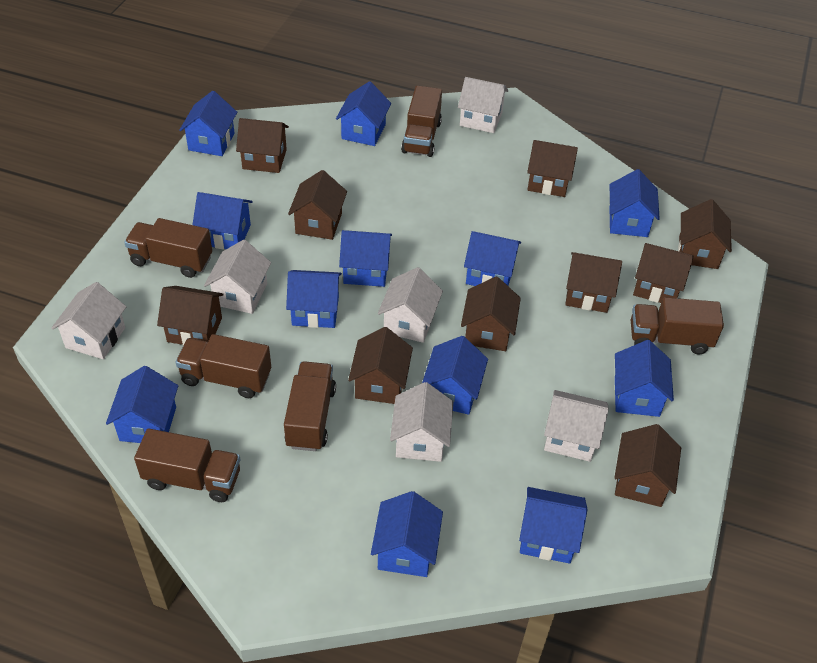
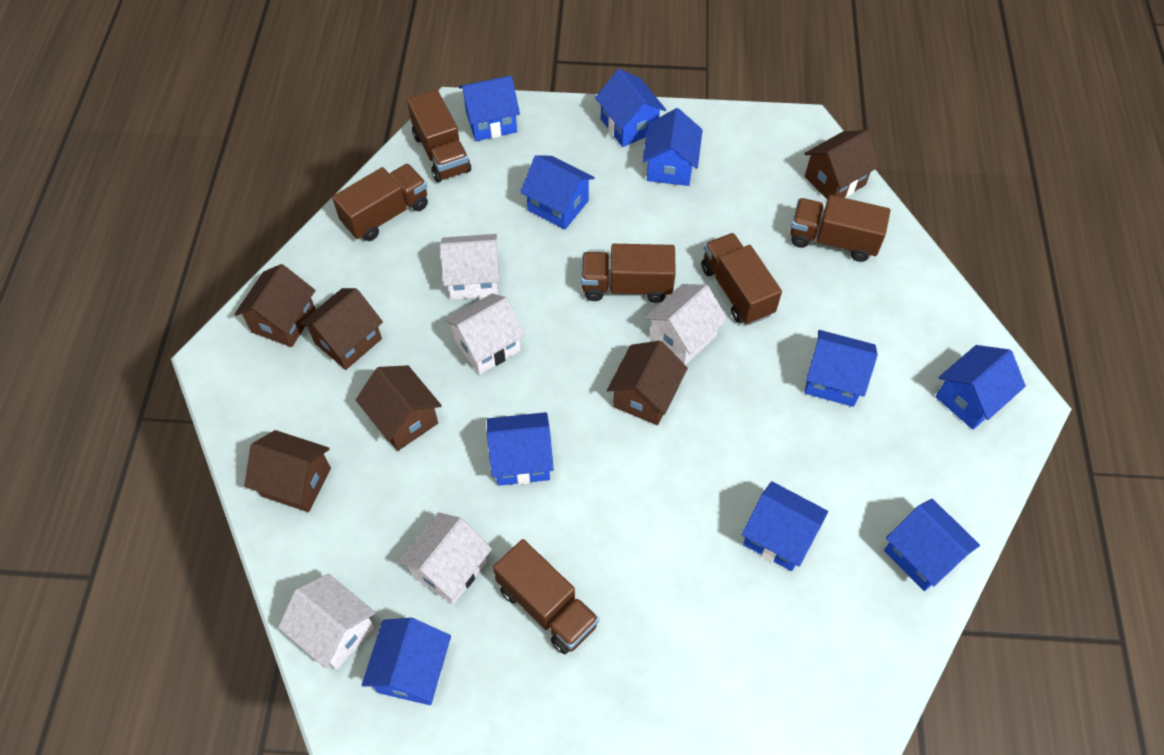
blue house: [106,366,178,443] [179,91,237,156] [193,192,253,249] [286,270,342,328] [336,81,391,146] [339,230,392,287] [371,491,443,577] [422,336,488,415] [464,231,521,286] [519,487,587,564] [610,169,660,237] [615,340,674,417] = 12 -> [362,618,451,705] [459,76,520,141] [487,412,554,486] [520,155,595,229] [595,69,666,147] [642,108,703,186] [742,481,828,571] [804,330,878,407] [884,499,980,591] [935,345,1026,429] = 10
brown house: [157,286,224,346] [236,118,289,173] [288,170,347,240] [348,327,413,404] [461,277,521,351] [527,140,578,197] [565,252,622,313] [614,424,681,507] [633,243,694,303] [678,199,732,269] = 10 -> [234,264,316,347] [244,430,331,512] [300,288,383,370] [356,365,442,451] [607,341,688,425] [804,130,880,200] = 6
white house: [51,282,126,359] [204,240,271,314] [378,267,443,343] [390,382,453,462] [458,77,508,133] [544,390,609,462] = 6 -> [278,573,376,670] [398,512,492,605] [440,234,500,299] [445,293,525,375] [645,284,728,365] = 5

